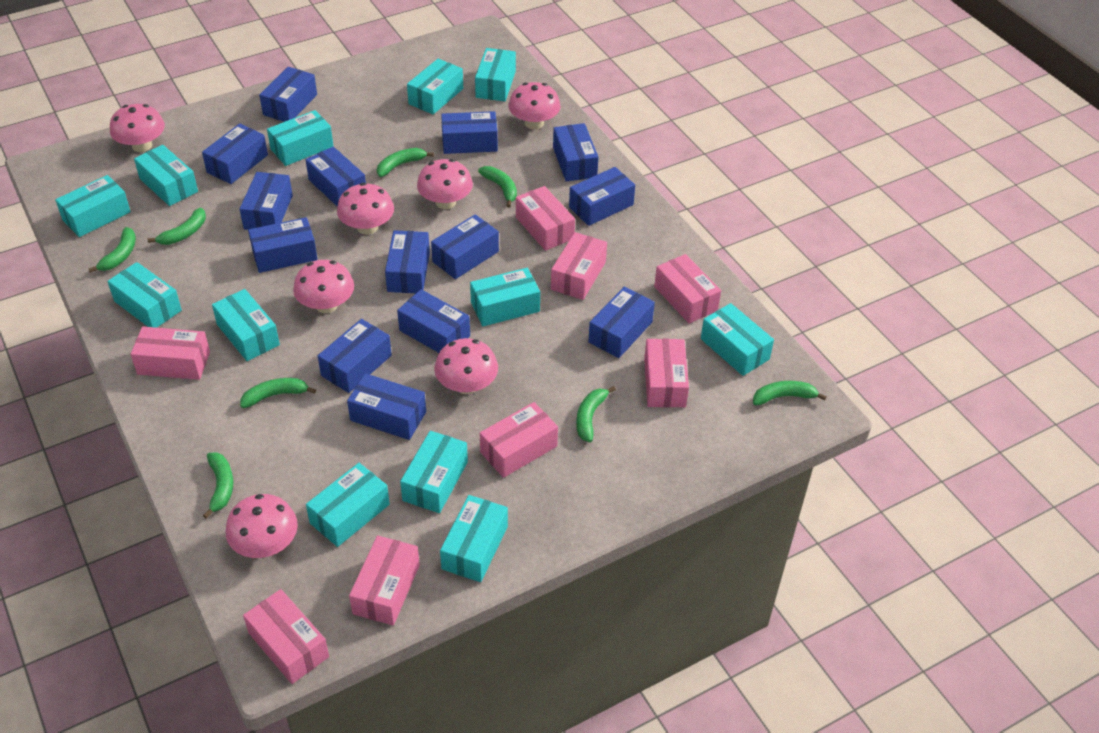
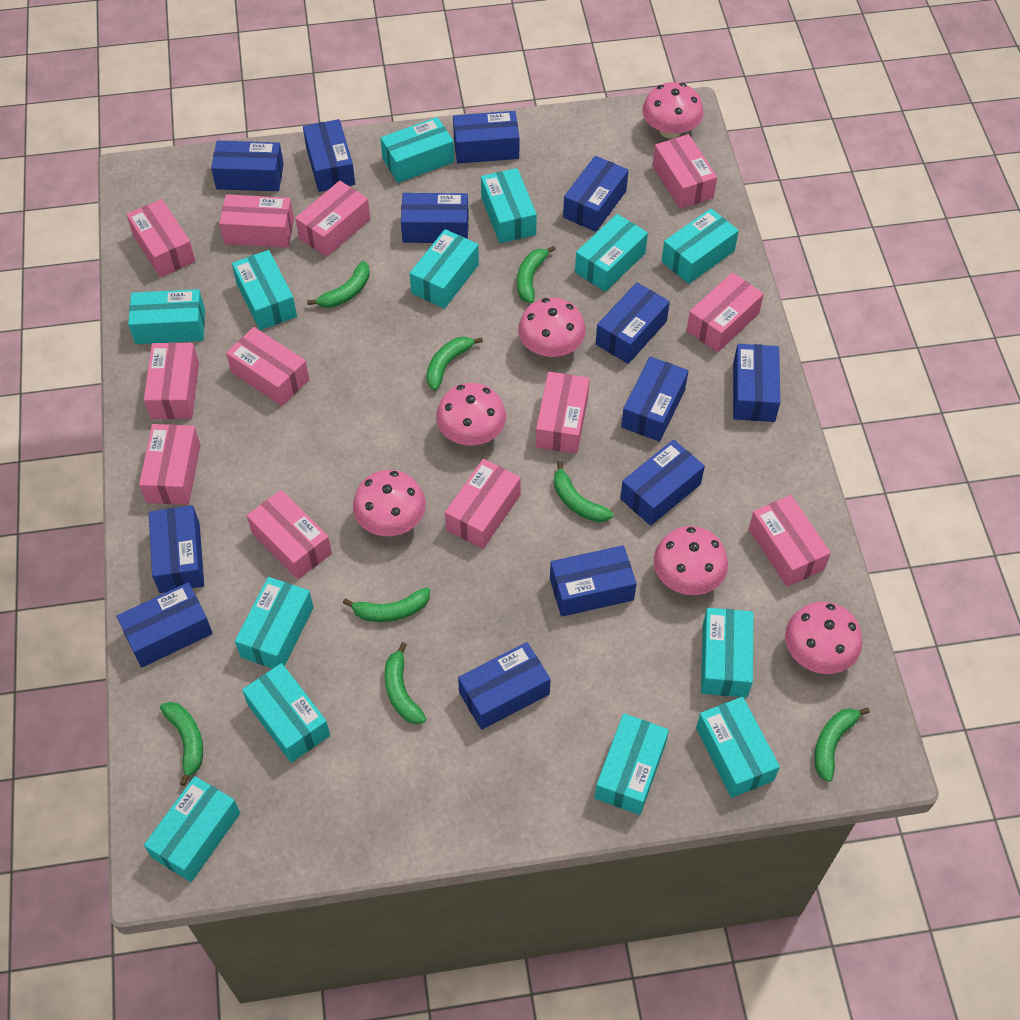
blue box: [202,124,268,184] [240,172,293,230] [248,217,318,273] [259,67,317,122] [306,147,366,207] [318,319,392,393] [347,373,426,440] [385,230,430,293] [397,289,470,353] [431,214,499,279] [441,111,498,154] [553,123,598,182] [569,167,635,226] [588,287,655,358] = 14 -> [117,582,213,668] [149,505,204,593] [211,141,284,191] [303,119,355,192] [401,193,469,243] [453,111,519,164] [458,642,551,730] [550,545,637,616] [563,156,628,232] [596,282,670,364] [620,440,705,526] [621,357,688,442] [733,344,780,422] = 13
pink box: [131,327,210,380] [243,589,329,684] [349,536,420,625] [480,402,558,478] [516,186,575,251] [551,232,607,300] [644,339,689,407] [654,254,721,324] = 8 -> [126,199,195,277] [139,424,200,505] [144,343,199,419] [219,194,294,248] [226,327,309,406] [247,490,332,580] [295,181,370,257] [445,459,521,549] [536,372,590,454] [653,134,717,209] [686,272,764,352] [749,495,831,587] = 12
pink mushroom: [110,104,165,152] [226,494,298,558] [293,260,354,313] [337,183,394,235] [417,159,473,209] [434,338,498,395] [509,82,560,129] = 7 -> [353,470,426,536] [436,383,506,446] [518,298,586,357] [642,82,703,138] [654,526,728,595] [785,602,862,674] = 6
turquoise box: [55,175,131,237] [107,262,182,328] [134,145,198,206] [212,289,280,361] [267,110,333,166] [306,463,390,547] [400,431,468,513] [407,59,463,114] [440,495,508,582] [470,268,540,326] [475,48,516,101] [701,303,774,376] = 12 -> [128,289,205,344] [144,776,240,882] [232,250,297,330] [235,577,314,669] [242,663,330,763] [380,117,454,183] [410,229,479,309] [481,168,537,243] [575,214,648,292] [595,713,669,815] [662,209,739,284] [696,697,780,798] [701,608,753,698] = 13

